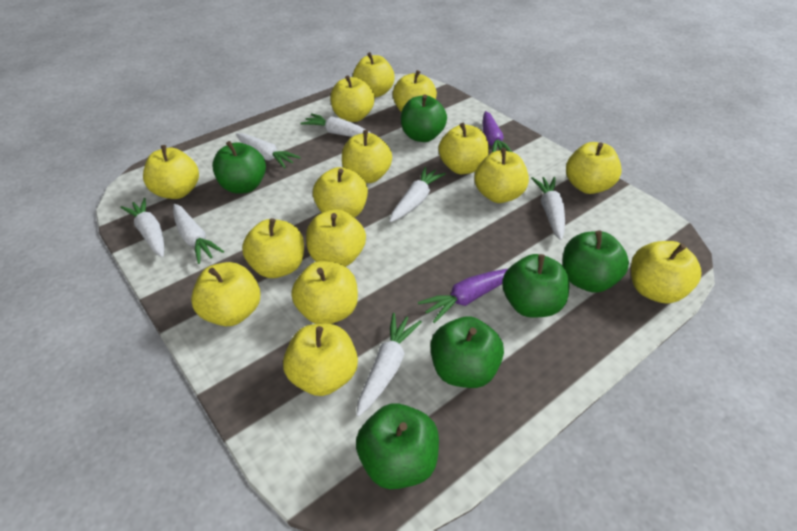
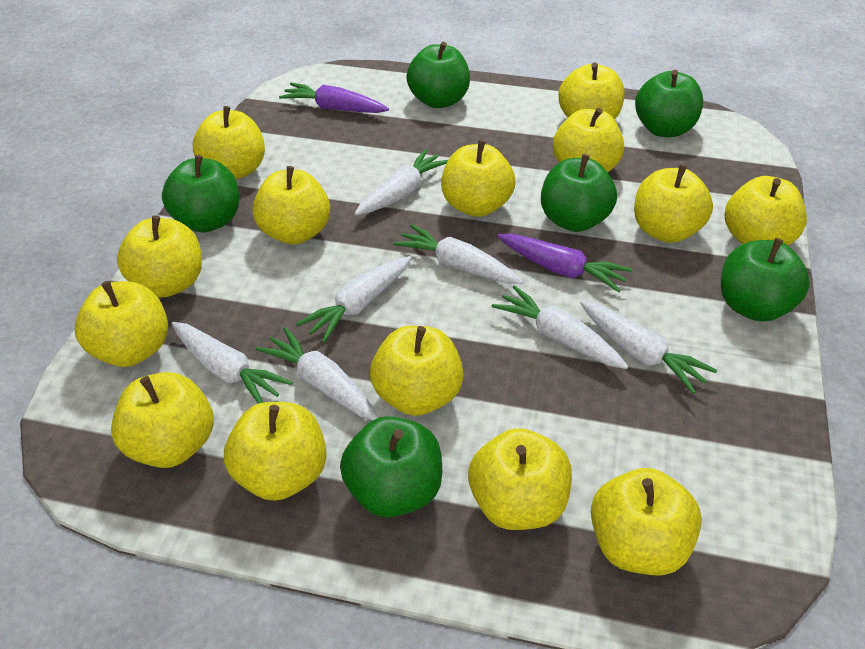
yellow apple: [143,145,199,199] [191,262,260,326] [242,218,304,278] [283,324,358,396] [291,261,358,324] [306,209,366,267] [313,167,368,218] [330,75,375,122] [342,130,392,183] [353,52,395,98] [393,70,437,112] [438,123,489,174] [474,148,529,203] [566,142,622,194] [631,241,701,303] = 15 -> [75,281,168,367] [111,372,214,468] [117,215,202,298] [193,106,265,179] [224,402,327,501] [252,166,330,245] [370,326,464,416] [441,140,516,217] [468,428,572,530] [553,108,624,172] [558,63,624,120] [591,468,702,576] [634,164,713,243] [725,176,807,246] = 14

